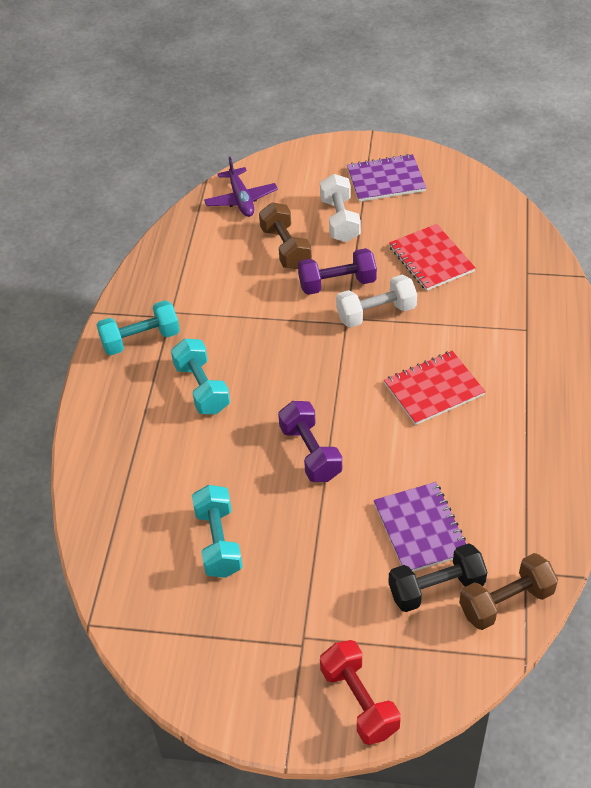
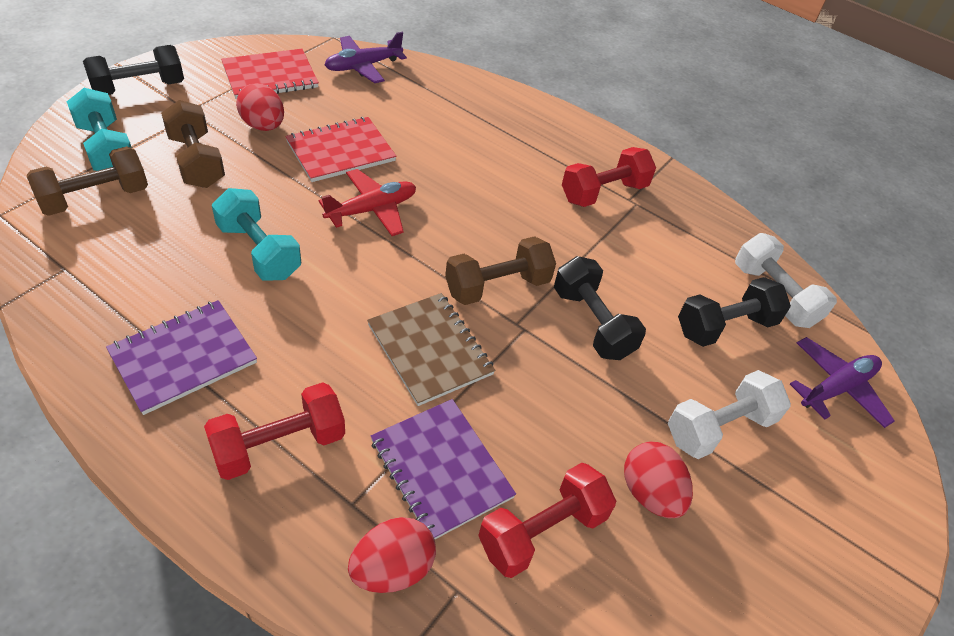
black dumbbell: [388,543,487,612] = 1 -> [83,45,184,95] [554,256,646,360] [678,277,791,347] = 3
brown dumbbell: [259,202,312,269] [459,553,558,630] = 2 -> [27,146,148,216] [161,100,225,188] [445,236,556,305] = 3
brown notebook: none = 0 -> [367,293,495,406] = 1
purple dumbbell: [278,401,342,482] [298,248,377,295] = 2 -> none = 0
purple plane: [204,157,278,217] = 1 -> [325,32,407,83] [790,337,895,428] = 2
red dumbbell: [320,640,401,745] = 1 -> [204,382,345,480] [478,463,616,578] [562,147,656,207] = 3
red egg: none = 0 -> [236,83,284,131] [348,517,436,593] [624,442,693,519] = 3
red plane: none = 0 -> [319,169,416,236] = 1
turquoise dumbbell: [97,300,180,355] [171,339,230,414] [192,485,243,578] = 3 -> [67,88,132,171] [212,188,301,281] = 2

